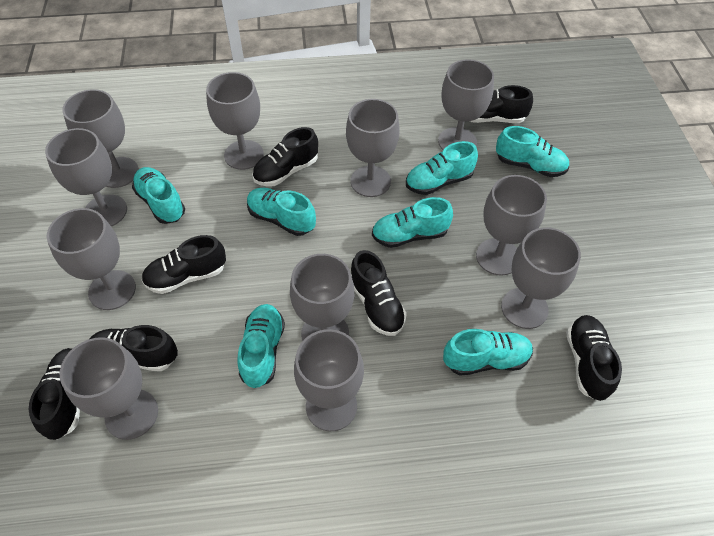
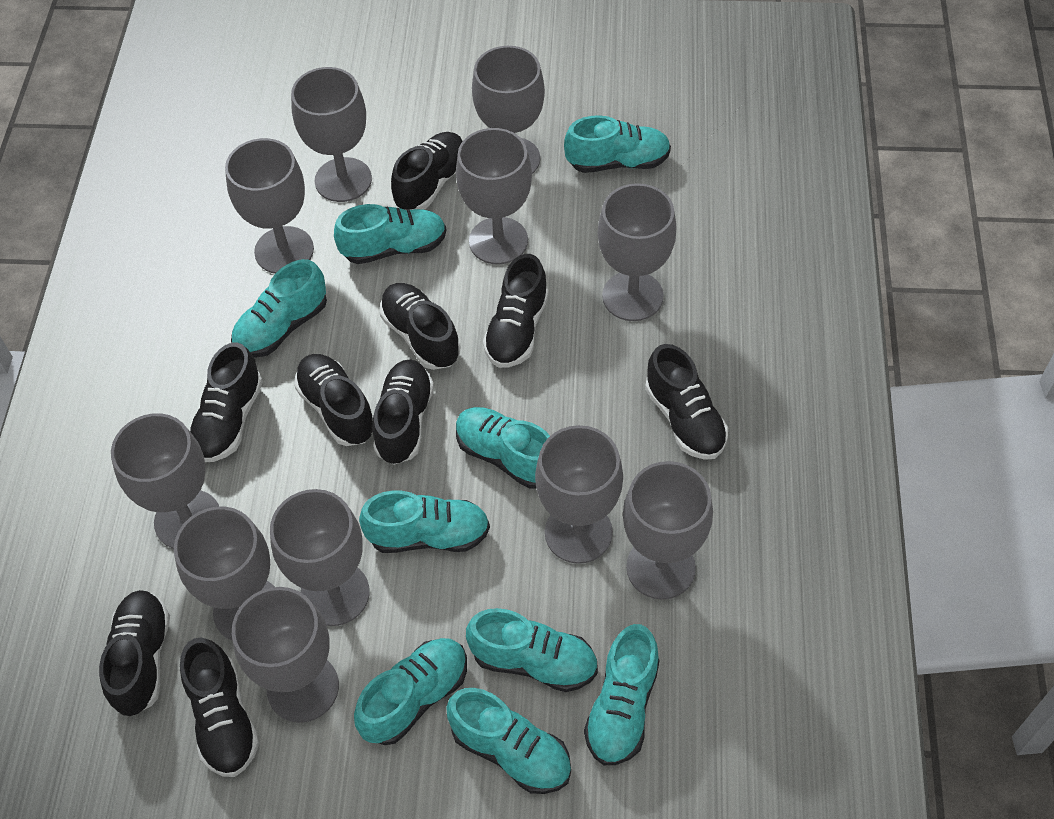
black shoe: [29,348,80,440] [90,325,178,371] [141,235,226,294] [252,127,318,187] [351,250,407,336] [470,85,533,123] [566,315,622,401] = 7 -> [99,590,170,716] [180,637,259,777] [189,343,263,462] [294,354,373,446] [372,359,434,465] [379,283,461,370] [391,132,463,210] [483,254,549,368] [645,344,728,460] = 9
turquoise shoe: [132,167,185,224] [237,304,285,388] [247,188,316,236] [372,197,453,248] [406,141,478,195] [443,329,533,376] [496,126,569,177] = 7 -> [231,259,327,358] [334,204,447,264] [354,638,467,745] [359,490,490,553] [446,688,571,794] [456,407,550,489] [466,608,598,692] [564,115,671,173] [584,624,659,765] = 9

